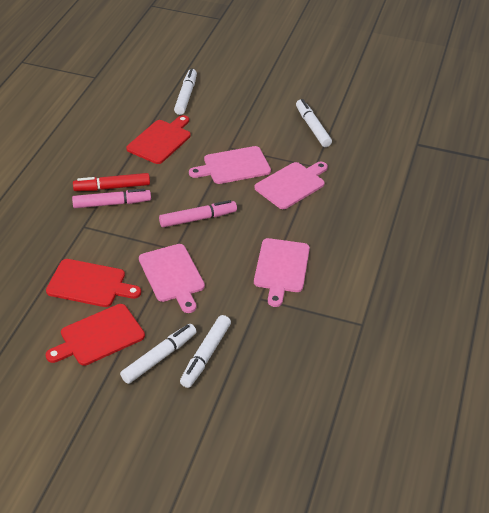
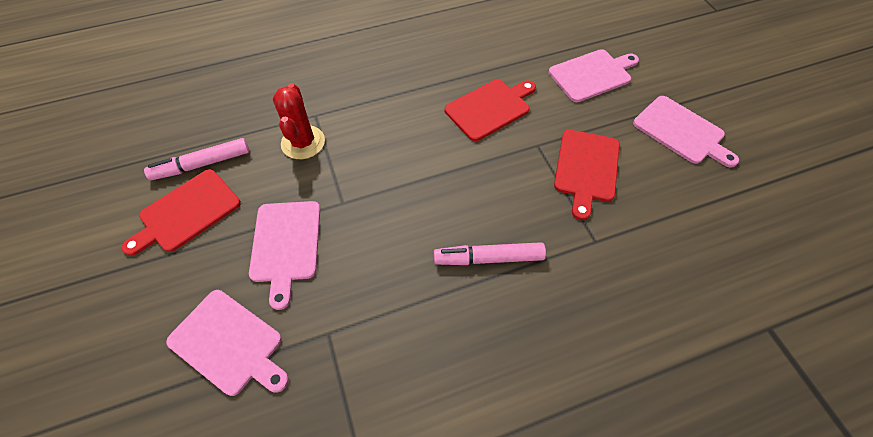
red cactus: none = 0 -> [273,83,325,159] = 1
red marker: [73,173,150,191] = 1 -> none = 0
white marker: [120,324,197,384] [174,68,197,115] [180,315,231,388] [296,99,332,147] = 4 -> none = 0

